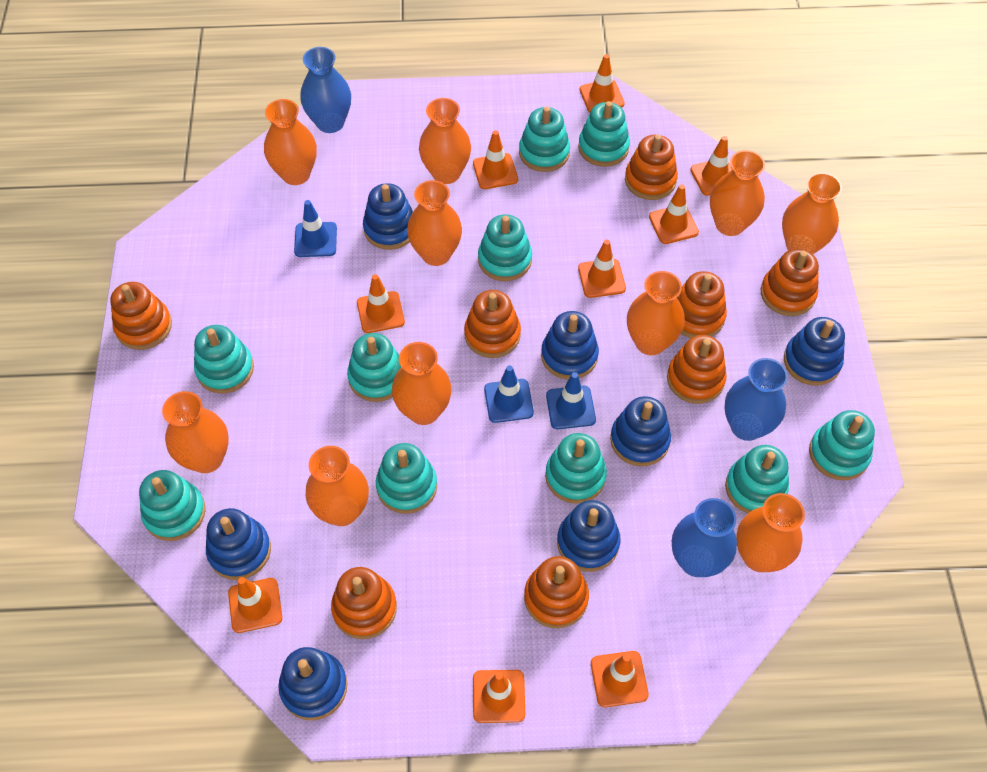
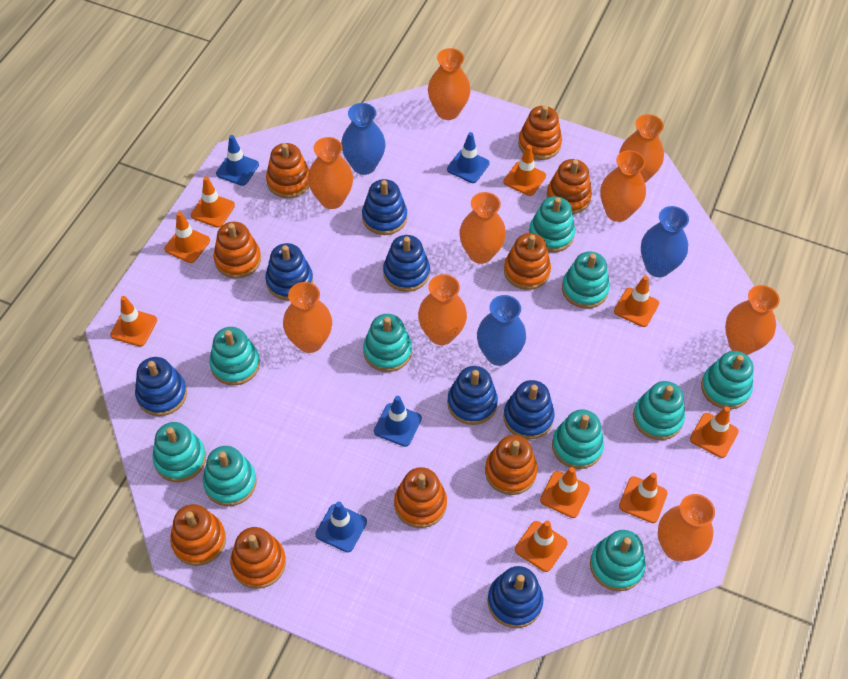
blue traffic cone: [294,200,337,257] [484,365,534,423] [546,372,596,429] = 3 -> [216,135,259,186] [315,502,367,552] [374,396,422,447] [447,132,489,183] = 4
orange stacking toy: [110,282,172,350] [331,567,397,639] [464,290,521,358] [524,556,589,628] [625,135,678,200] [667,335,727,404] [677,271,727,338] [761,249,819,316] = 8 -> [170,504,226,566] [214,222,261,278] [230,527,286,589] [266,143,309,198] [394,467,447,528] [485,435,537,495] [504,233,551,290] [518,105,562,160] [546,159,592,214] = 9
orange vase: [162,391,229,473] [264,99,317,185] [306,446,369,526] [392,342,452,425] [407,180,462,266] [419,98,471,184] [627,271,684,355] [710,150,765,236] [736,493,805,572] [782,172,842,254] = 10 -> [283,282,332,353] [308,137,353,209] [418,274,467,345] [428,48,470,120] [459,192,506,264] [600,150,646,222] [619,114,664,183] [658,494,715,561] [725,285,780,355] = 9

